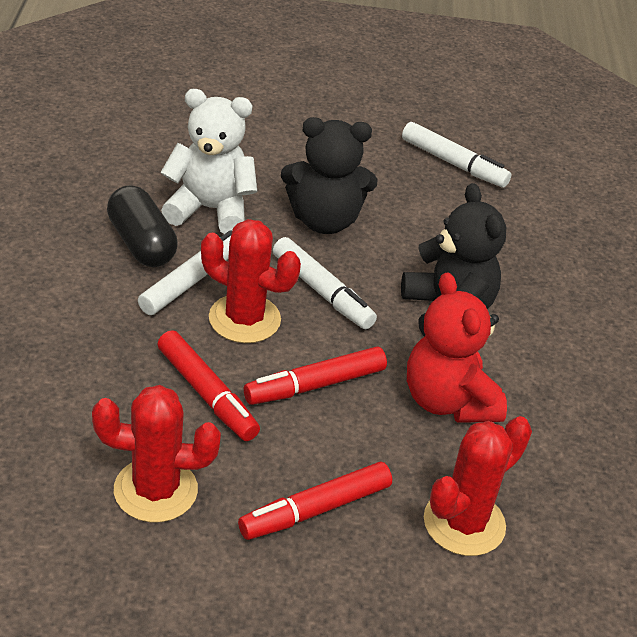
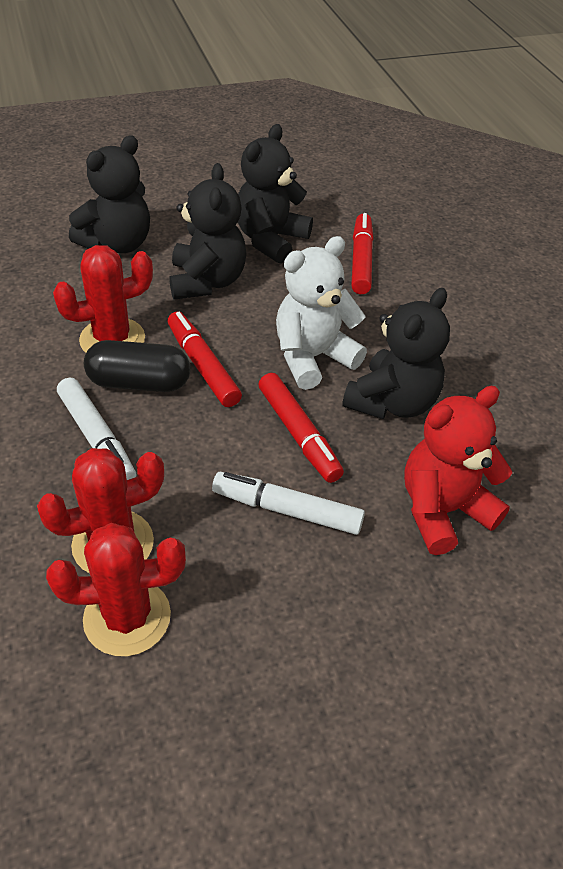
black teddy bear: [281,117,378,234] [401,183,506,337] = 2 -> [69,135,150,253] [169,163,246,300] [238,124,313,264] [342,288,450,419] = 4
white marker: [138,230,232,315] [273,237,377,329] [402,122,512,188] = 3 -> [57,378,136,480] [212,472,365,535] = 2

